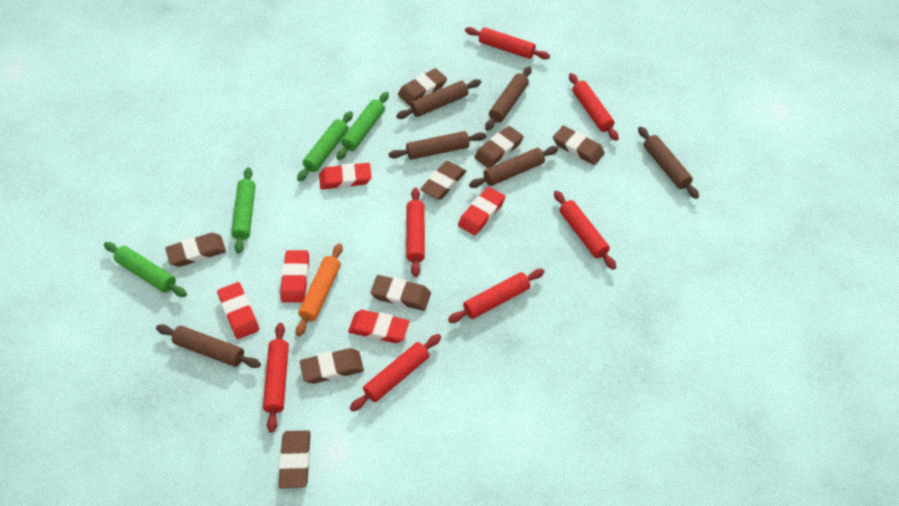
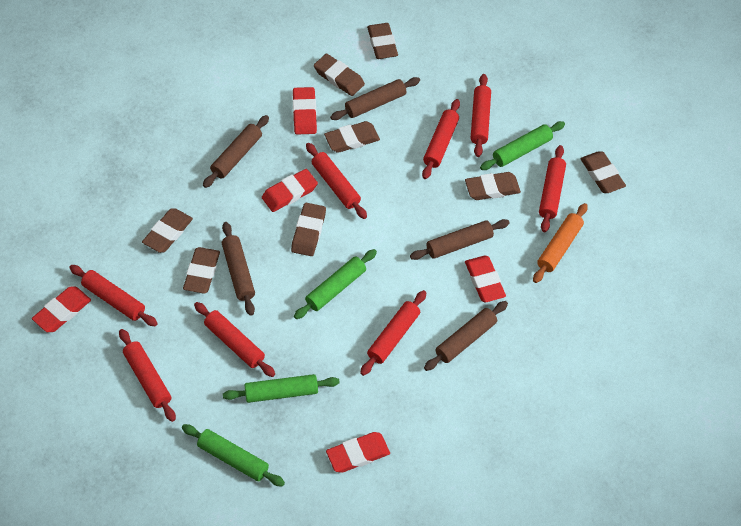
brown rolling pin: [156,324,261,368] [389,131,486,160] [396,79,481,119] [469,146,558,188] [485,66,532,131] [638,126,699,199] = 6 -> [203,115,269,188] [222,222,255,316] [330,77,420,120] [410,219,510,260] [424,301,508,371] = 5
red rolling pin: [263,323,289,432] [350,334,441,412] [406,188,425,277] [448,269,544,323] [465,27,550,59] [554,191,616,270] [569,73,619,141] = 7 -> [69,265,158,326] [119,329,176,422] [194,302,275,377] [306,143,367,219] [360,290,426,376] [422,99,460,179] [471,74,491,157] [539,145,566,232] = 8

